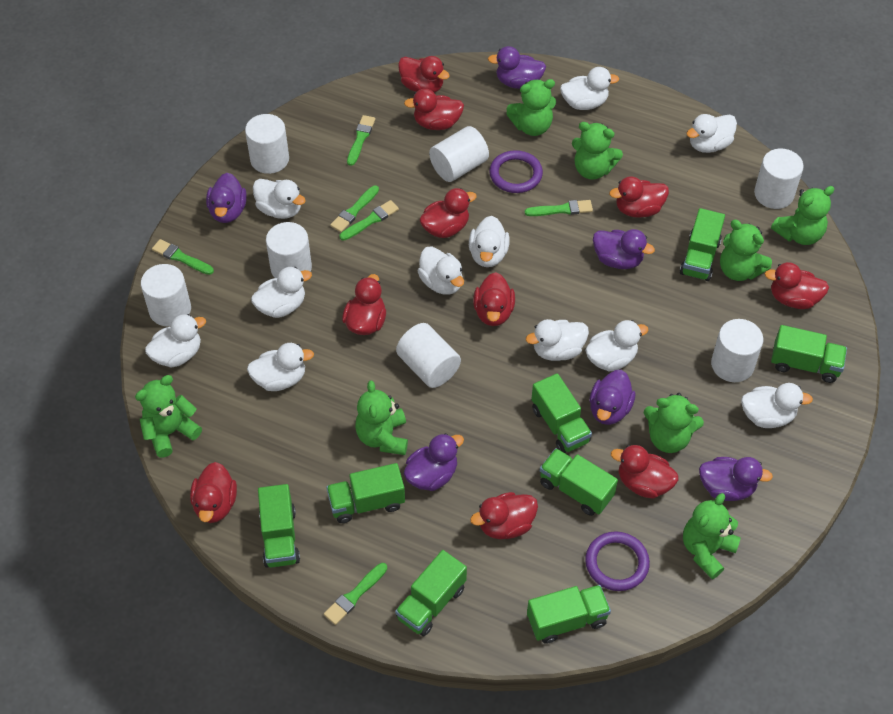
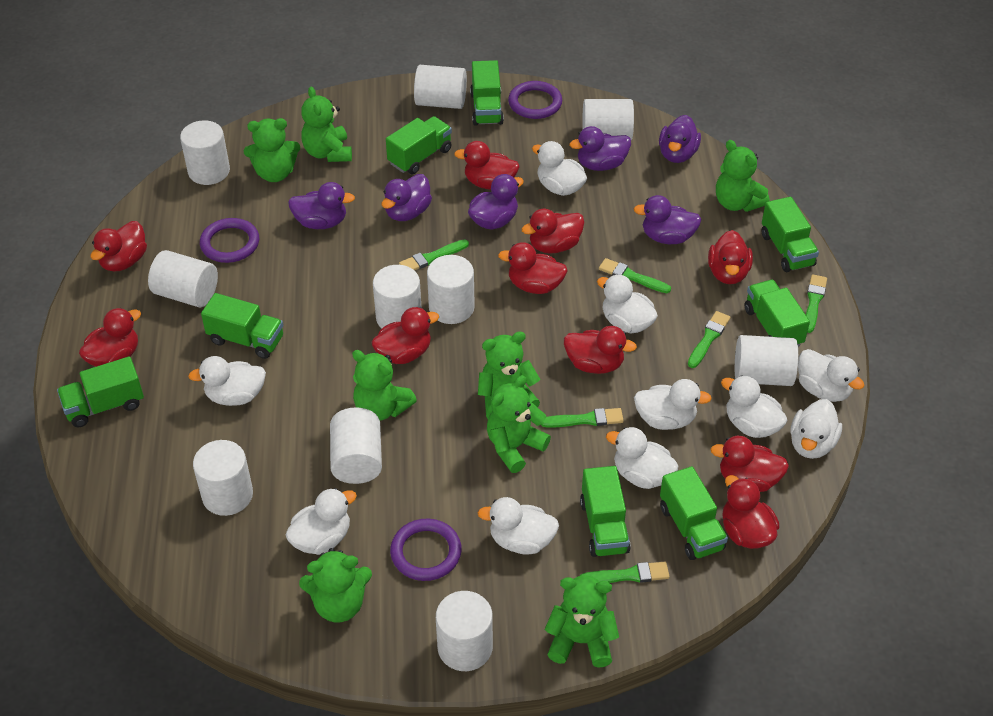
purple ring: [489,150,543,193] [585,532,650,591] = 2 -> [200,218,259,263] [390,519,462,581] [508,81,562,119] = 3
white cylinder: [141,264,191,327] [245,114,289,174] [266,222,312,278] [396,323,461,388] [429,126,489,182] [711,319,763,382] [754,149,804,209] = 7 -> [148,250,218,307] [180,121,230,185] [193,440,253,516] [330,407,382,484] [373,265,421,328] [414,65,467,109] [427,255,475,324] [436,591,493,671] [582,99,634,140] [735,335,798,386] = 10
white duck: [145,314,206,368] [247,343,314,391] [251,267,312,318] [253,179,306,219] [418,246,464,295] [469,216,510,267] [526,319,589,361] [560,67,619,110] [585,320,648,371] [686,114,737,153] [741,383,813,428] = 11 -> [188,356,266,406] [286,488,357,555] [477,497,559,555] [532,141,587,196] [597,274,658,333] [606,427,678,489] [634,379,712,430] [721,375,787,438] [790,399,842,459] [798,349,865,402] = 10

